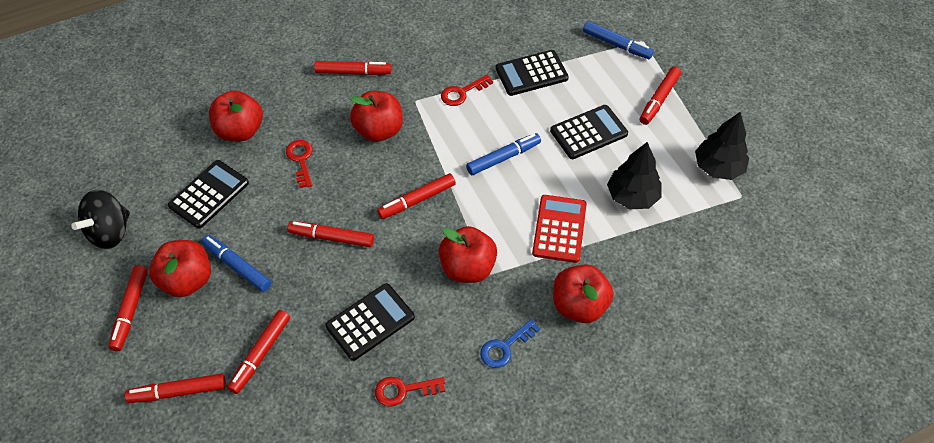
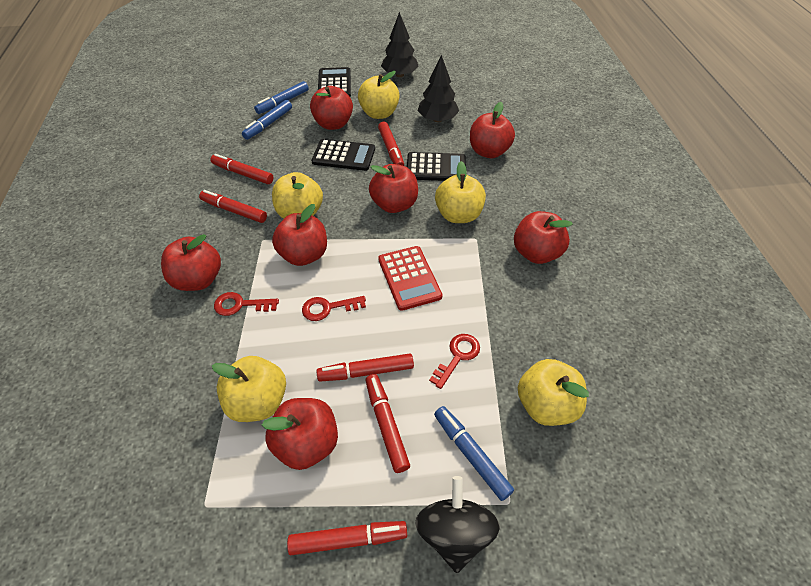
black calculator: [168,160,249,229] [325,283,415,361] [495,50,569,96] [550,105,628,159] = 4 -> [311,139,375,171] [318,67,351,97] [407,152,466,181] = 3
blue key: [480,319,540,368] = 1 -> none = 0
red apple: [149,240,211,297] [209,90,263,141] [350,91,403,142] [439,226,497,283] [553,264,614,323] = 5 -> [161,234,221,291] [262,398,338,470] [272,204,327,266] [310,86,353,130] [369,164,418,213] [470,102,515,158] [514,211,573,264] = 7
red marker: [108,265,148,351] [125,374,226,403] [227,310,290,394] [287,221,374,247] [314,61,392,75] [377,173,456,219] [639,67,681,125] = 7 -> [199,190,267,223] [210,154,274,184] [287,521,407,555] [316,353,414,382] [365,374,410,473] [378,122,404,166] = 6
yellow apple: none = 0 -> [212,356,286,422] [272,172,323,218] [358,71,400,119] [435,161,486,223] [518,359,589,426] = 5

